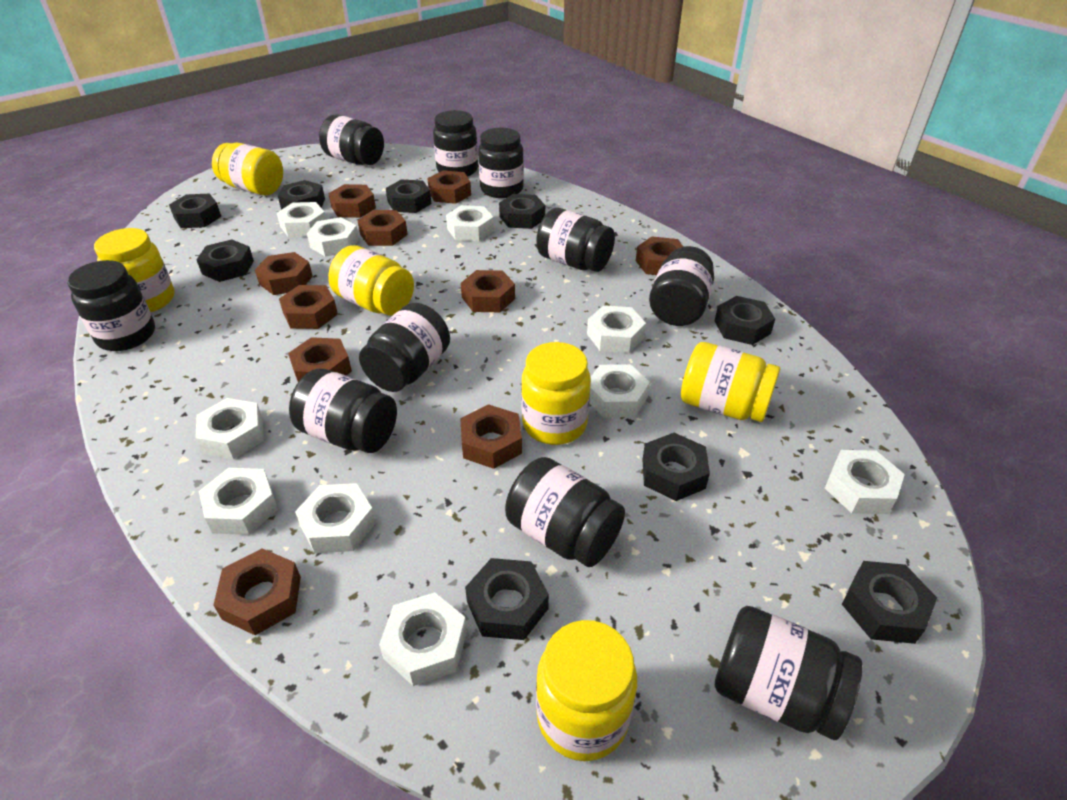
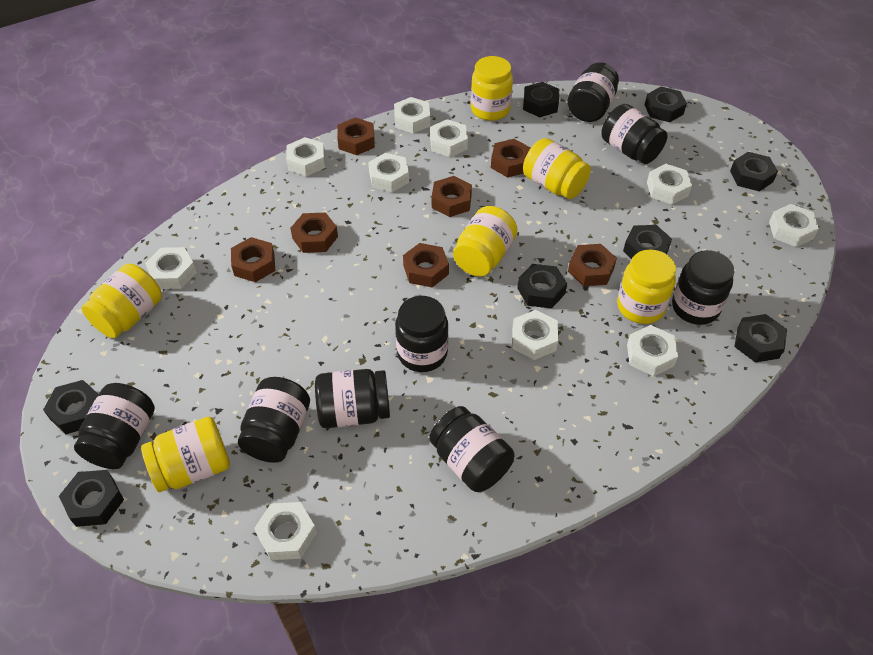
black jar: [67,260,155,351] [289,369,397,453] [319,114,384,165] [359,303,450,392] [433,110,478,177] [478,128,524,198] [505,457,625,567] [536,208,615,272] [649,246,714,326] [715,606,863,740] = 10 -> [74,383,155,469] [238,377,310,463] [315,369,390,428] [395,296,449,372] [429,406,514,492] [567,62,619,122] [601,104,668,164] [672,250,734,325] = 8
black nut: [169,193,221,228] [196,240,254,282] [278,180,325,210] [386,180,431,213] [465,558,549,640] [499,194,545,229] [642,433,710,501] [715,296,775,345] [842,561,937,644] = 9 -> [43,380,99,434] [59,470,124,527] [517,264,567,309] [523,82,559,117] [623,225,672,259] [645,86,687,122] [730,152,778,192] [734,314,787,363] = 8
brown nut: [213,549,301,635] [255,252,313,295] [279,285,338,329] [288,337,352,382] [328,184,376,218] [357,210,408,246] [427,170,471,204] [460,404,522,469] [461,270,515,312] [636,236,684,275] = 10 -> [231,237,275,282] [290,212,338,253] [337,117,375,155] [403,243,449,287] [432,176,472,217] [491,139,531,178] [568,244,617,286] = 7

